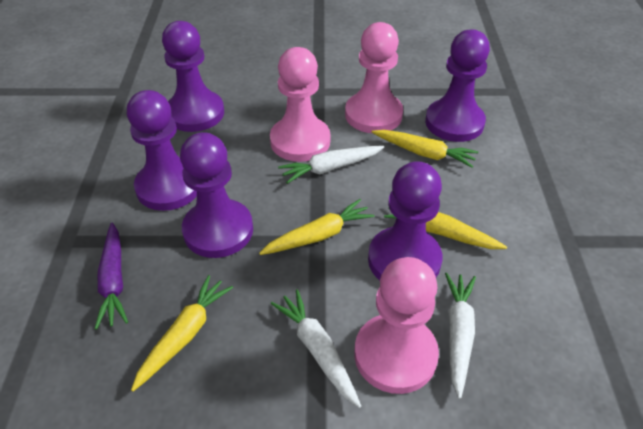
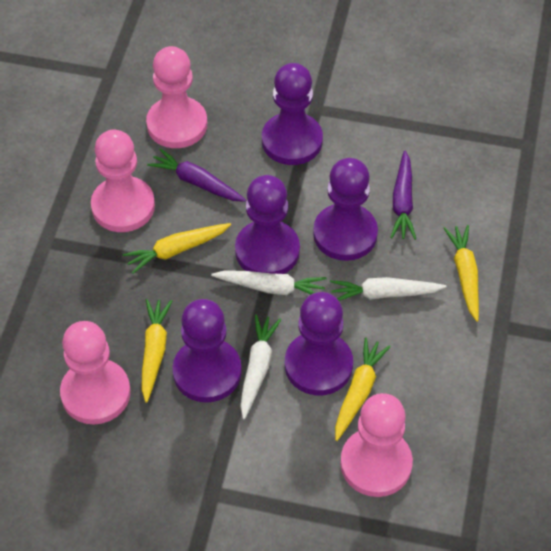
pink pawn: [270,47,331,162] [345,22,403,133] [354,257,439,394] = 3 -> [60,321,131,424] [91,130,155,232] [146,46,207,148] [340,393,413,497] = 4
purple carrot: [95,223,128,329] = 1 -> [147,148,246,202] [390,151,416,240] = 2

